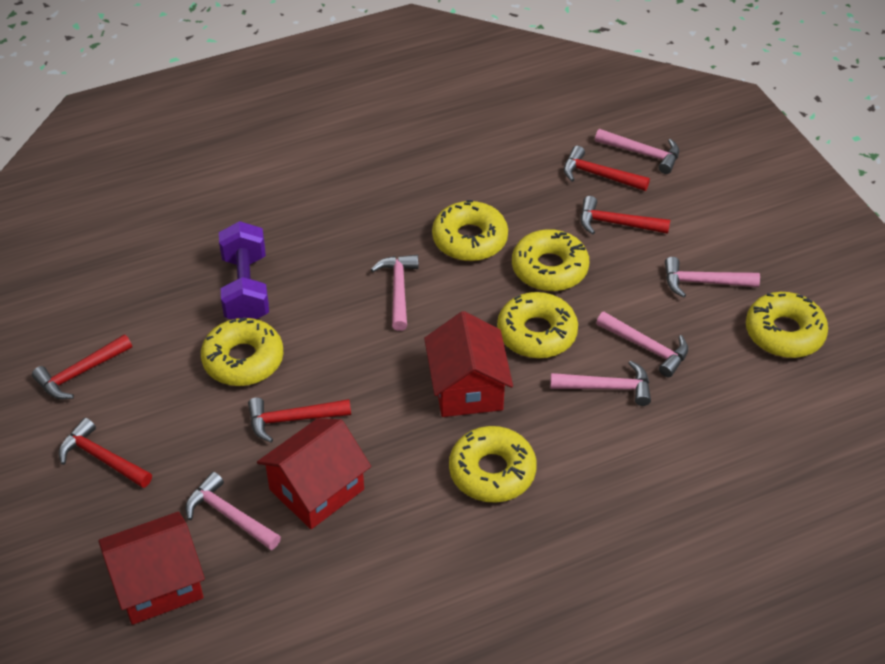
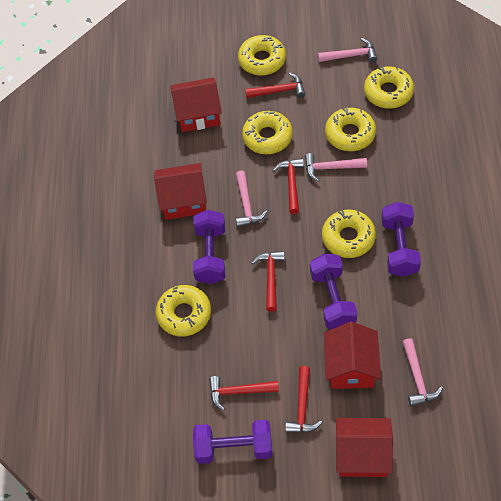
pink hammer: [185,472,281,550] [371,255,419,331] [550,361,651,406] [595,129,679,174] [596,312,688,377] [665,257,760,298] = 6 -> [236,170,267,227] [305,153,367,182] [318,38,378,63] [403,338,443,406] = 4
purple dumbbell: [219,221,269,319] = 1 -> [193,210,225,284] [193,420,272,464] [310,254,357,329] [381,202,421,277] = 4
red house: [98,512,205,625] [257,418,371,529] [424,311,513,417] = 3 -> [154,163,207,220] [171,77,222,132] [324,322,381,389] [336,418,393,477] = 4

